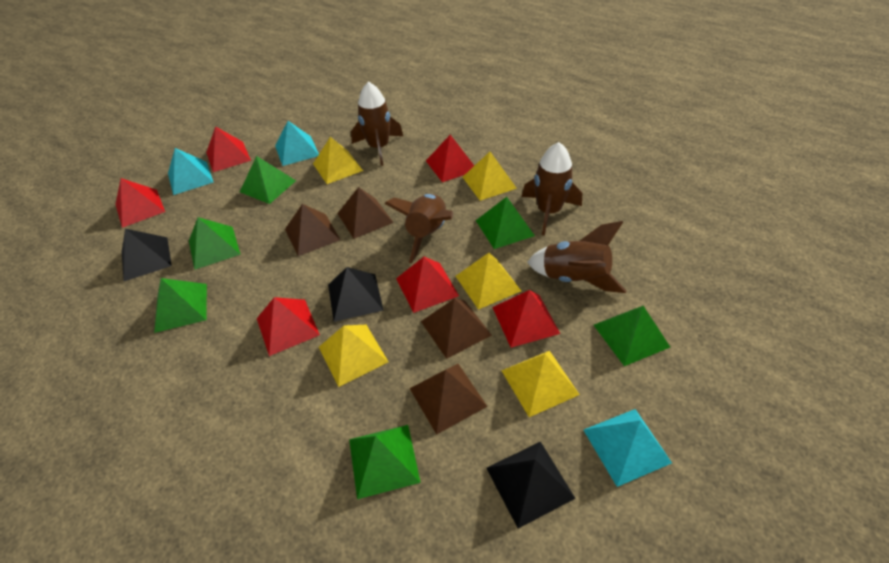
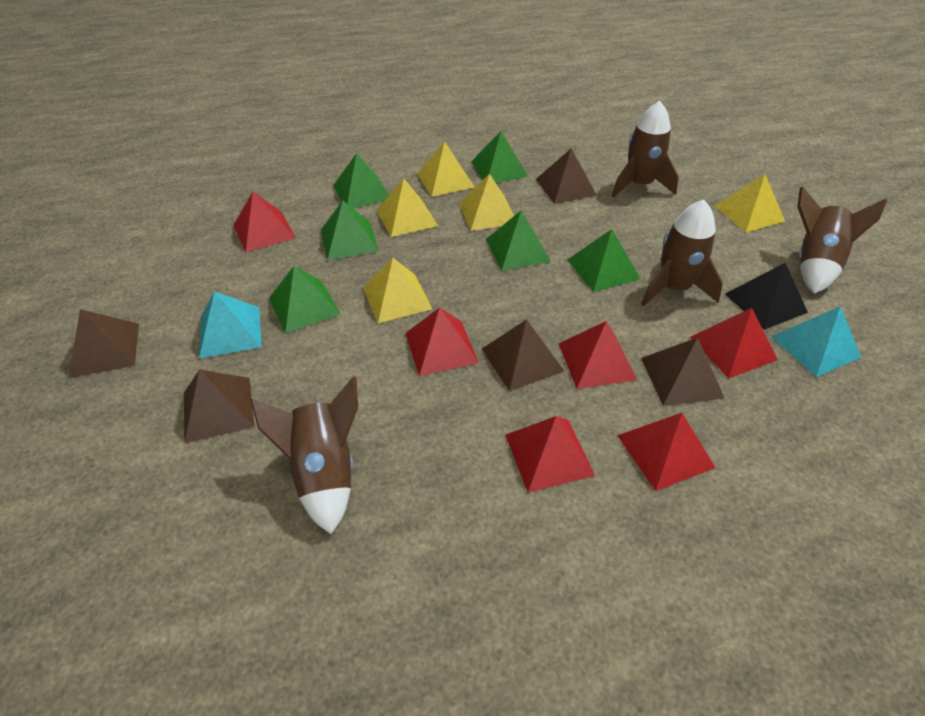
black pyramid: [122,229,172,281] [328,267,384,322] [486,441,576,528] = 3 -> [725,262,808,330] = 1
brown pyramid: [285,204,340,256] [337,187,394,239] [409,364,488,435] [421,298,492,359] = 4 -> [69,309,139,378] [184,369,255,443] [482,319,564,391] [536,149,597,204] [641,338,724,406] = 5
turquoise pyramid: [168,148,214,195] [275,121,319,166] [584,409,672,487] = 3 -> [199,291,262,358] [771,306,862,377] = 2

